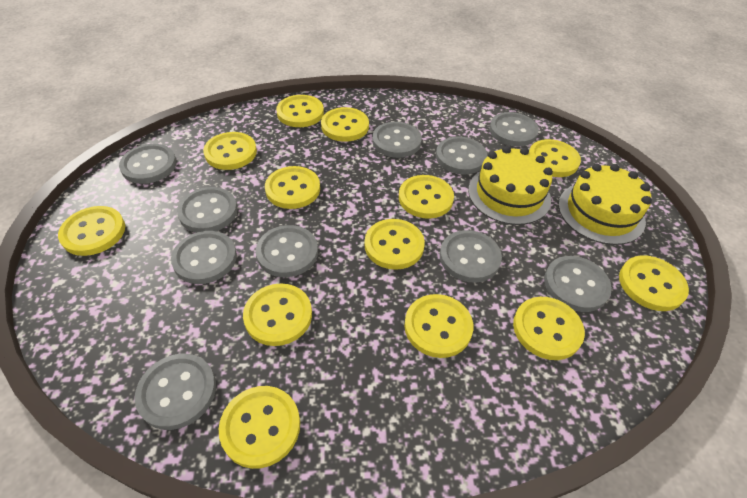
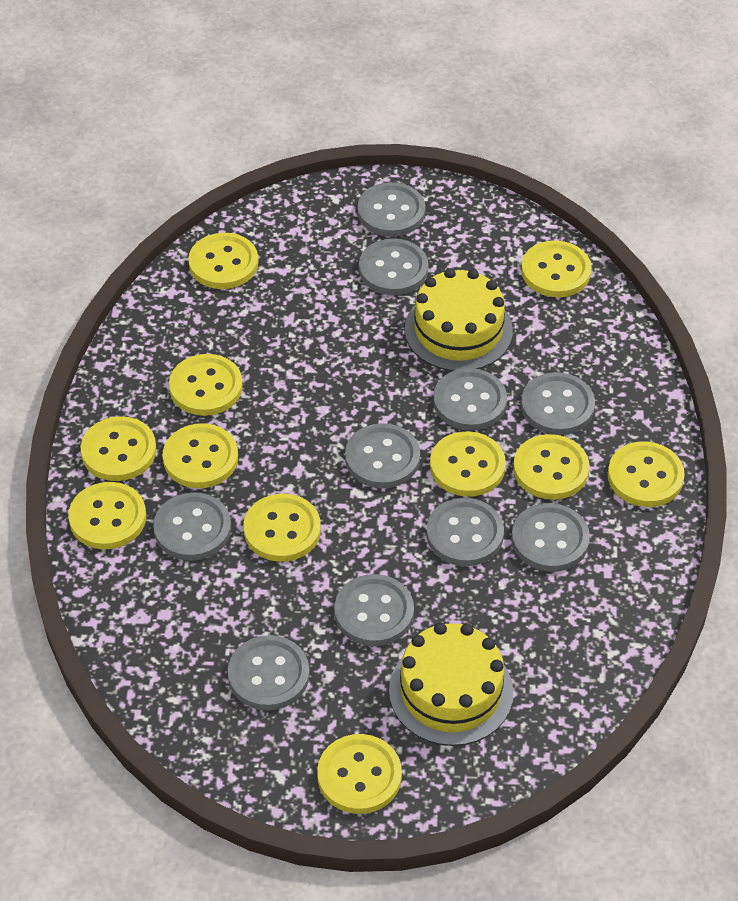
yellow button: [58,206,125,256] [203,132,257,170] [219,386,300,469] [243,283,312,346] [265,166,320,209] [276,95,324,127] [321,107,369,142] [364,219,425,270] [399,175,454,219] [404,294,473,358] [513,297,585,360] [529,139,581,177] [619,255,689,311] = 13 -> [68,482,146,549] [80,416,157,481] [163,423,238,488] [169,354,243,416] [188,233,258,289] [244,494,321,562] [317,734,402,814] [430,431,506,497] [513,434,589,500] [521,240,592,297] [608,441,685,507] = 11

